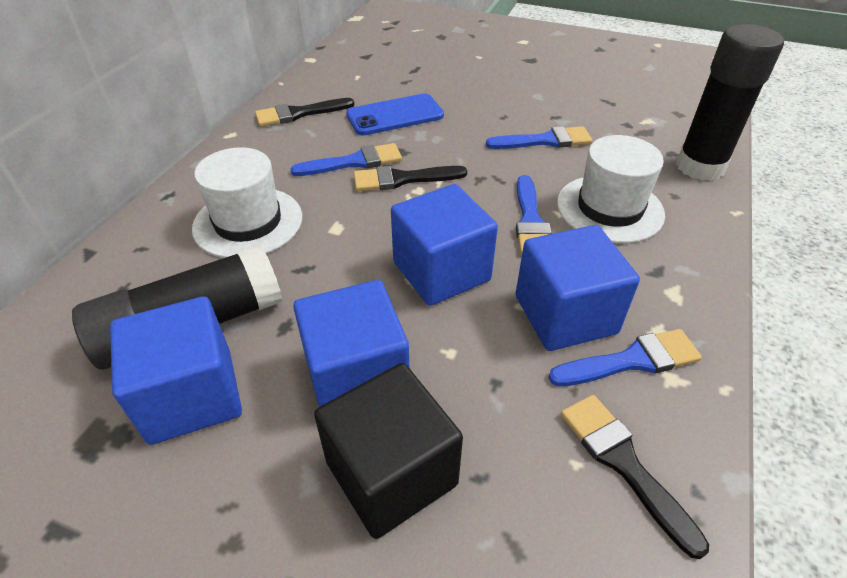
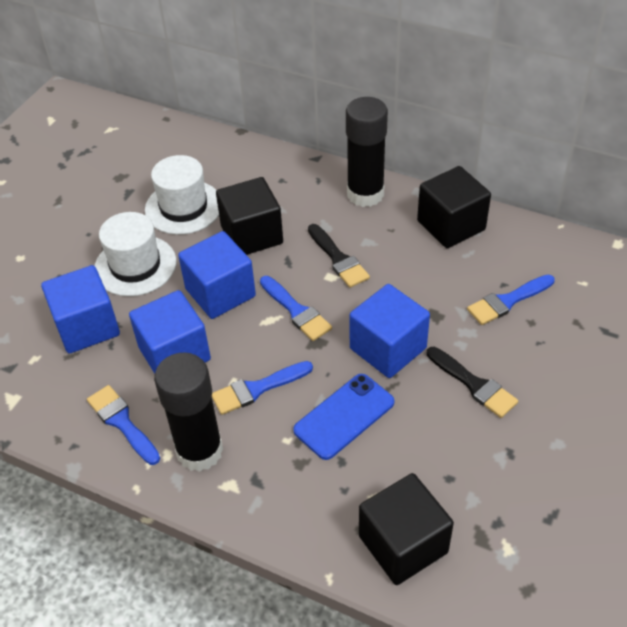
black brush: [255,98,355,127] [354,166,467,191] [561,395,709,559] = 3 -> [308,224,370,288] [427,347,518,418] = 2
black cube: [314,363,463,539] = 1 -> [216,177,283,255] [359,473,454,585] [417,166,491,248] = 3

